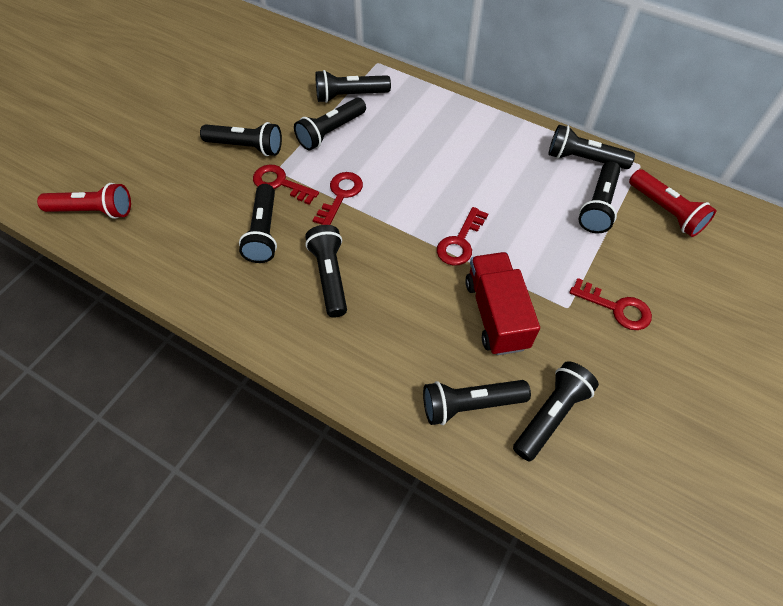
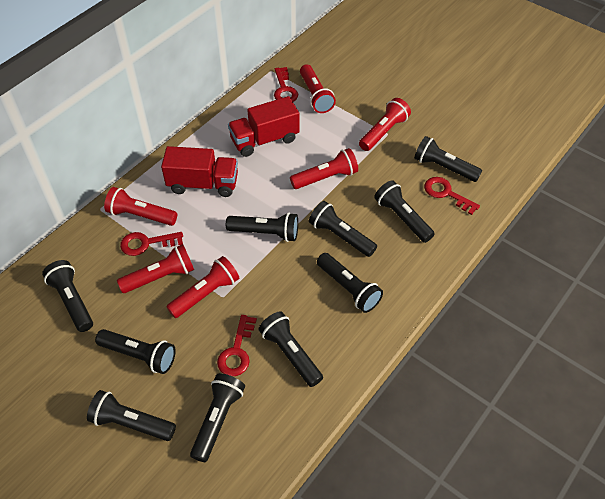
black flashlight: [200,122,282,156] [239,184,277,263] [294,98,366,150] [305,225,347,317] [315,70,391,103] [423,380,531,425] [513,361,599,462] [548,125,635,169] [579,161,621,234] = 9 -> [42,260,93,332] [87,390,176,441] [95,329,176,374] [190,373,245,462] [226,212,298,242] [259,311,323,387] [309,201,377,257] [317,253,383,313] [374,180,435,243] [414,136,482,182] = 10
red flashlight: [37,183,131,219] [629,169,716,237] = 2 -> [104,187,177,226] [117,244,194,293] [166,256,239,318] [290,148,358,189] [300,64,336,113] [359,98,411,151] = 6
red truck: [465,252,540,355] = 1 -> [161,146,238,197] [228,96,300,157] = 2

